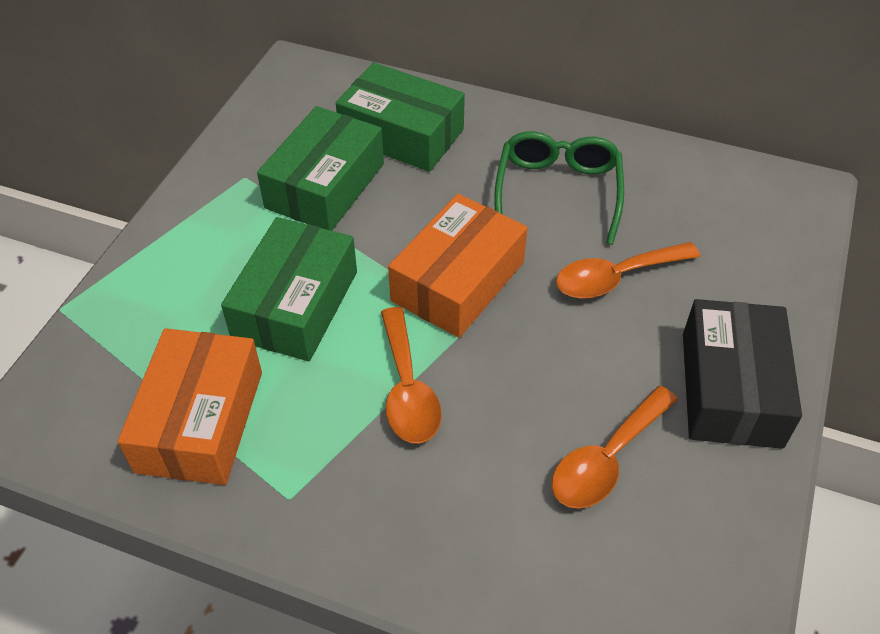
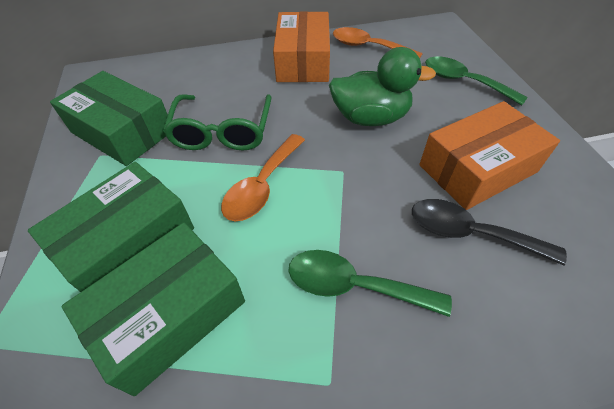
black box: [683,299,802,449] = 1 -> none = 0
black spoon: none = 0 -> [412,199,567,266] = 1
green duck: none = 0 -> [329,47,436,126] = 1
green spoon: none = 0 -> [288,250,452,317] [425,56,528,105] = 2
orange spoon: [381,307,442,443] [552,386,678,509] [556,242,700,298] = 3 -> [221,134,305,221] [333,27,423,58] = 2

